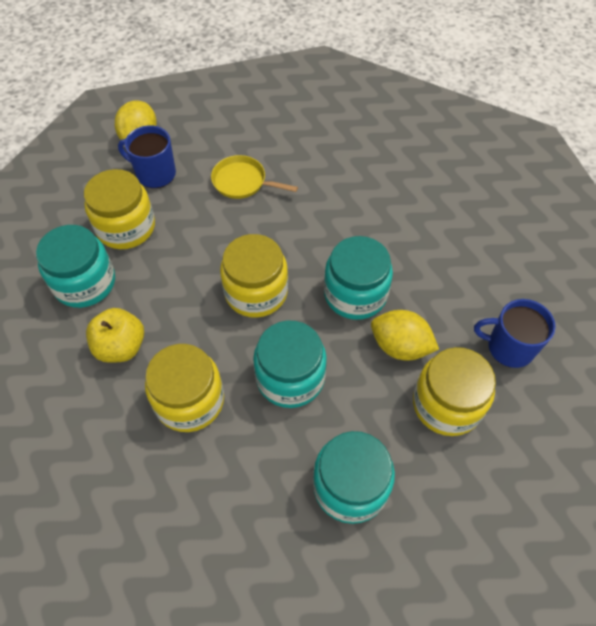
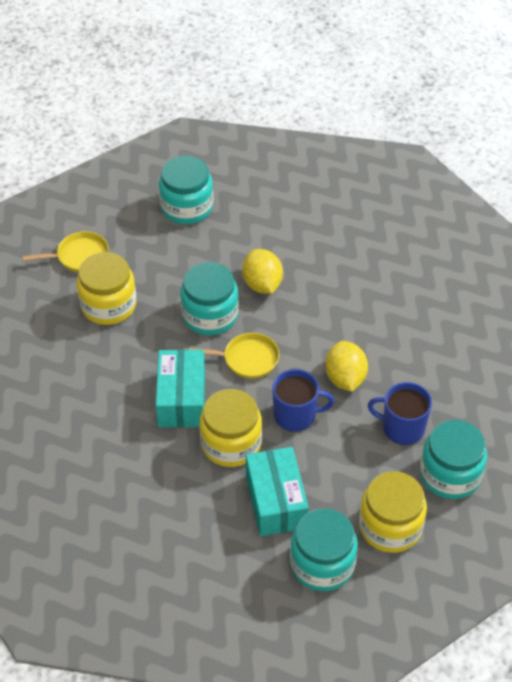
turquoise box: none = 0 -> [156,349,205,427] [246,447,309,536] = 2
yellow apple: [86,308,144,363] = 1 -> none = 0
yellow jar: [84,169,155,249] [145,344,224,432] [220,234,288,318] [413,347,496,436] = 4 -> [77,252,136,325] [199,389,262,467] [359,471,427,553] = 3
yellow pan: [211,155,298,199] = 1 -> [23,231,109,272] [188,333,279,379] = 2

